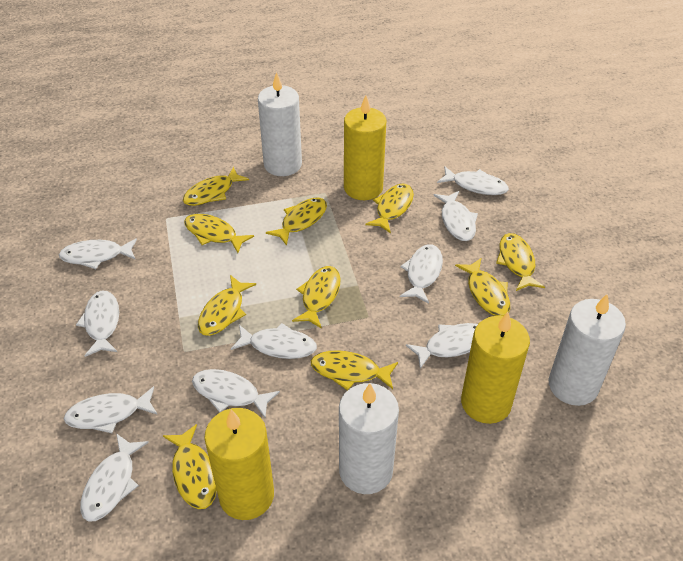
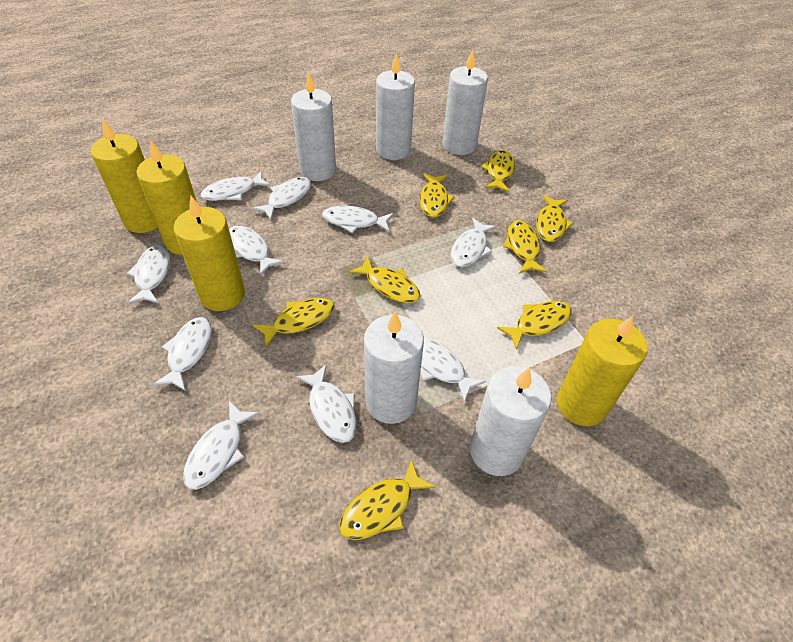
white candle: [258,72,302,176] [339,383,399,494] [549,293,626,406] = 3 -> [291,72,336,181] [364,311,424,424] [376,53,415,160] [443,50,488,155] [470,366,551,476] = 5
yellow candle: [204,408,274,520] [344,95,386,200] [461,312,530,424] = 3 -> [91,118,158,233] [136,140,197,255] [174,196,245,311] [557,315,648,426] = 4
yellow fish: [163,424,217,509] [183,167,249,206] [184,214,254,253] [198,275,256,336] [266,198,327,246] [292,266,341,329] [311,350,398,391] [365,184,414,234] [455,258,510,316] [496,233,545,291] = 10 -> [253,297,335,347] [339,459,435,540] [349,256,420,303] [420,173,455,218] [481,150,515,192] [497,301,572,350] [503,220,547,274] [536,195,573,242] = 8

